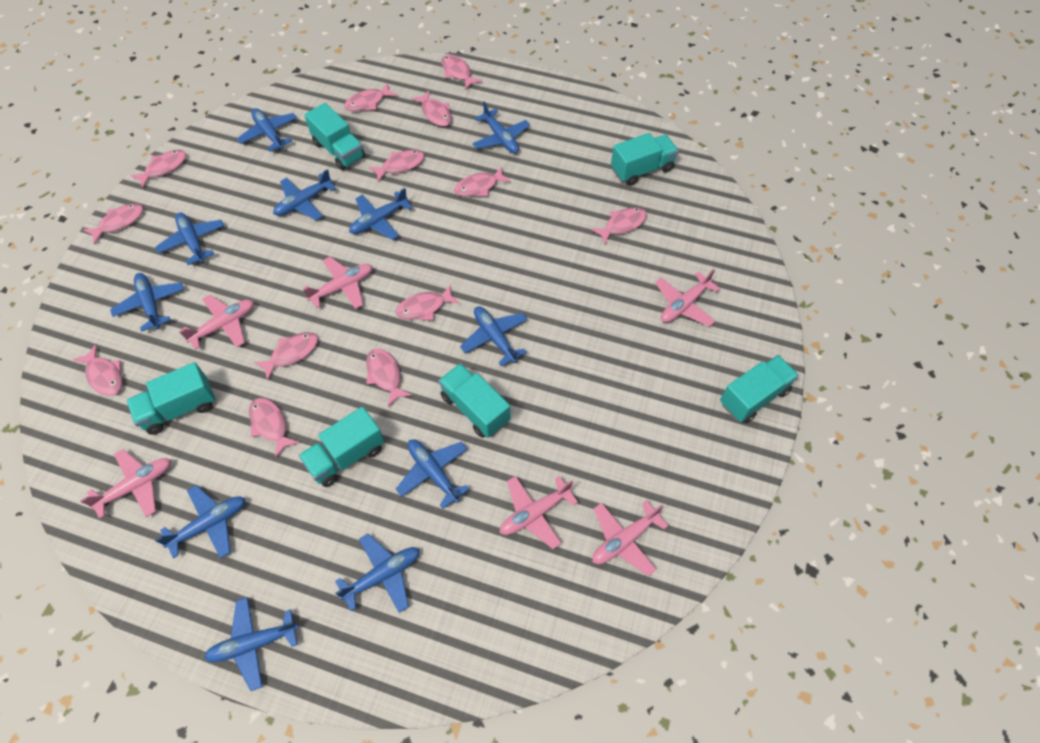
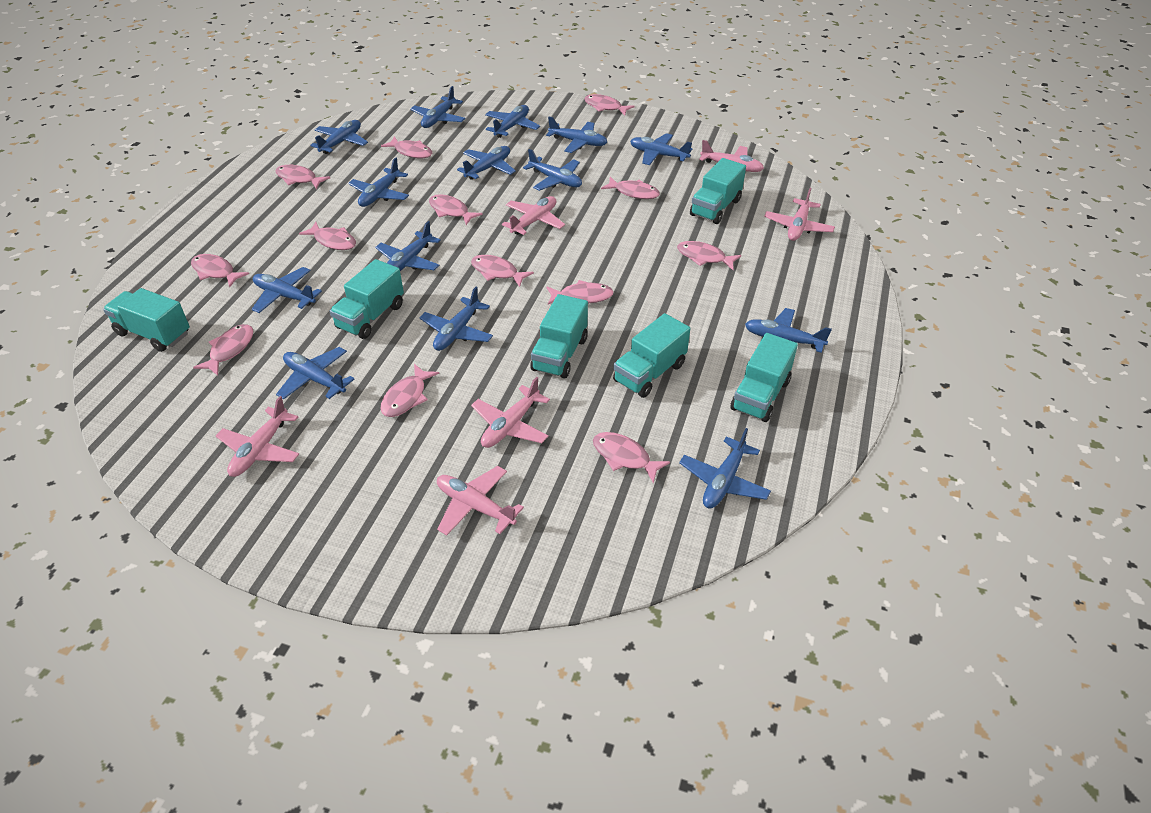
blue plane: [110,273,184,332] [155,213,224,265] [155,485,245,559] [204,597,299,691] [237,108,297,152] [273,169,336,220] [335,534,420,613] [349,188,413,240] [396,439,469,509] [460,306,527,367] [472,101,530,154] = 11 -> [252,267,322,313] [276,347,354,400] [310,120,368,154] [348,157,409,207] [375,221,441,271] [410,86,465,128] [419,287,493,351] [457,146,516,180] [485,105,540,138] [523,149,582,191] [546,117,607,153] [630,133,692,165] [679,428,771,508] [745,308,832,353] = 14

